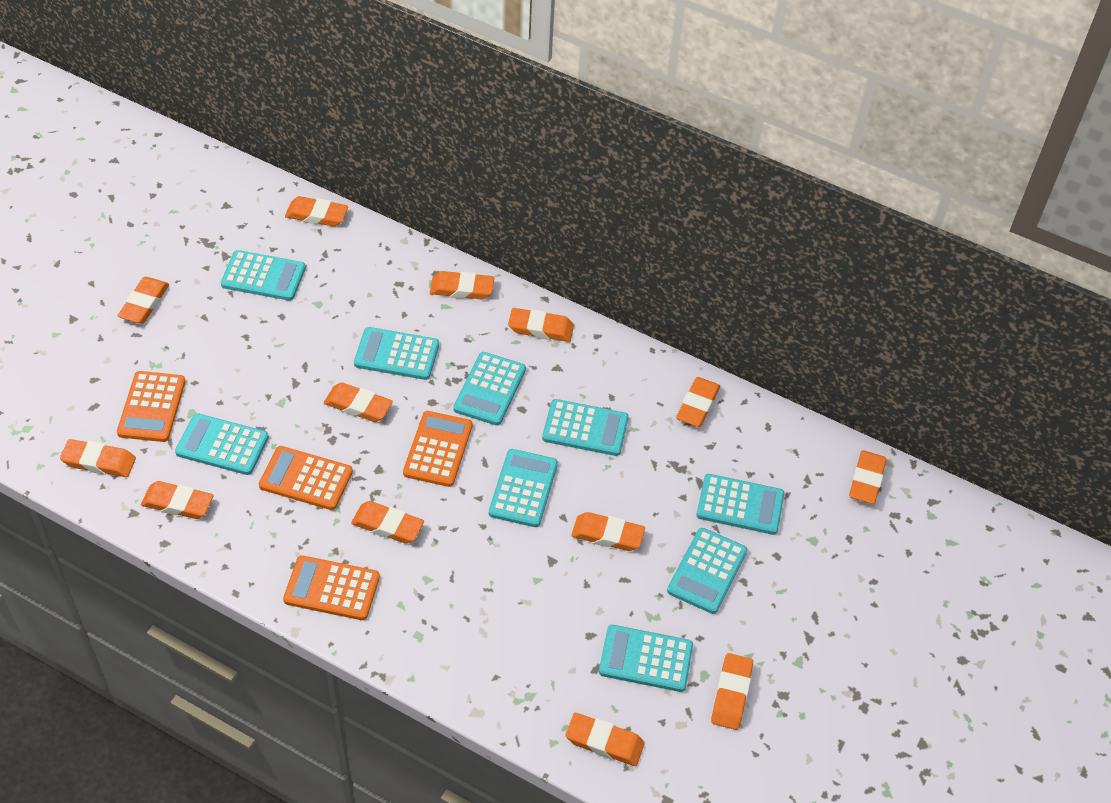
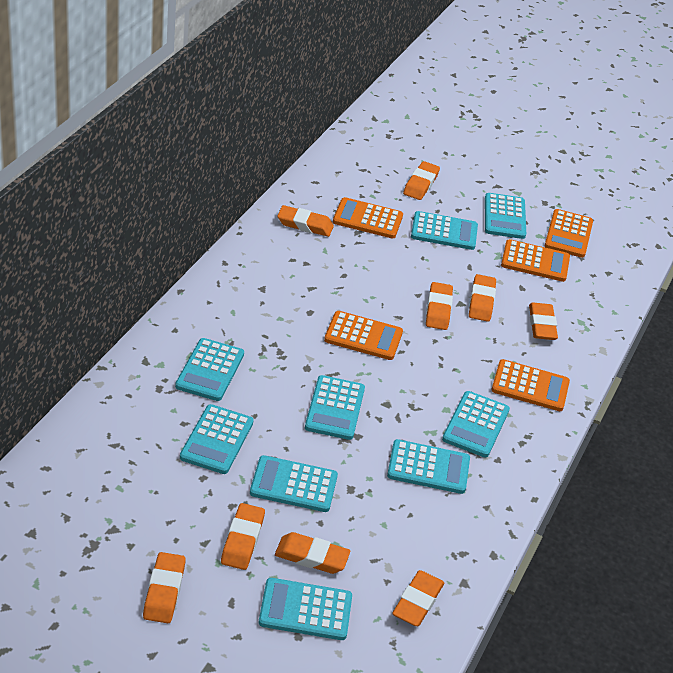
orange calculator: [117,371,186,442] [259,446,353,510] [283,555,380,620] [403,411,473,487] = 4 -> [324,311,403,360] [333,197,403,239] [491,359,570,411] [501,239,570,282] [544,209,593,258] = 5
orange eraser: [60,439,136,477] [118,277,169,324] [141,481,214,519] [285,196,348,227] [324,382,393,422] [351,501,424,543] [430,271,494,299] [508,308,574,342] [566,713,645,766] [571,512,645,551] [676,377,720,427] [711,653,753,730] [849,450,887,504] = 13 -> [143,552,186,623] [221,503,265,570] [275,532,350,574] [277,205,334,237] [392,570,444,626] [403,161,440,200] [426,282,453,330] [469,274,496,322] [529,302,558,340] = 9

